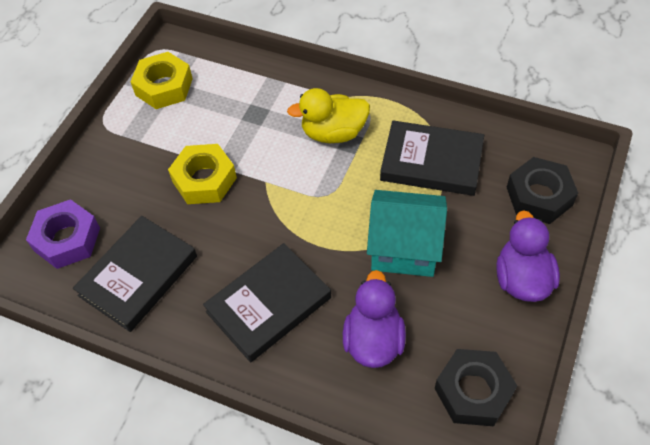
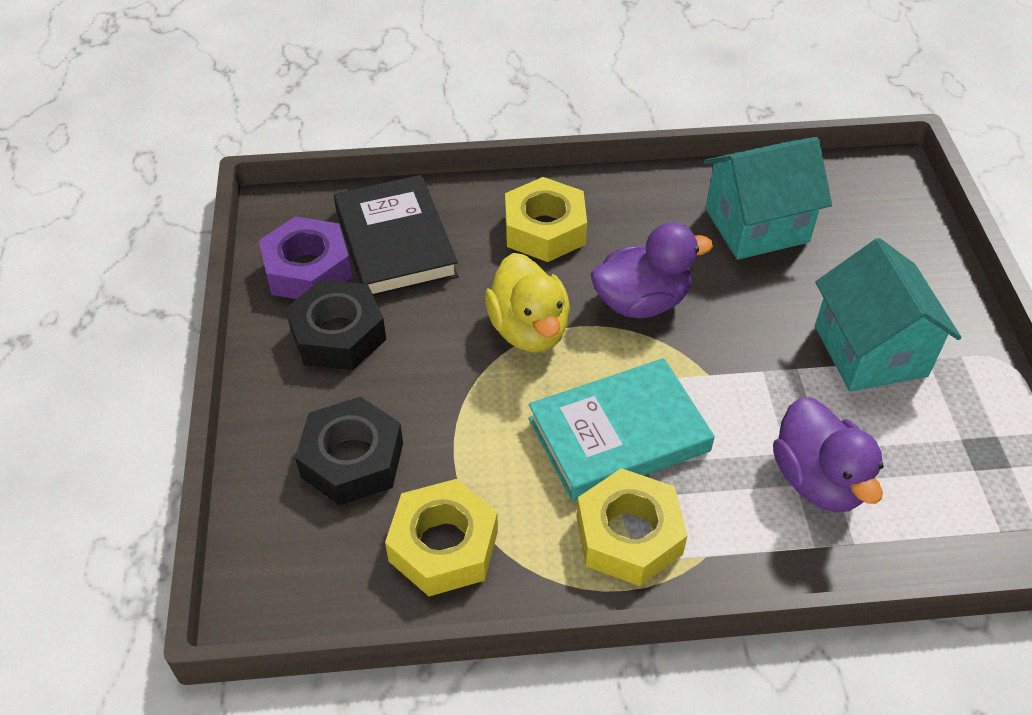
black book: [73,216,197,332] [203,243,331,362] [380,121,484,196] = 3 -> [334,175,459,298] = 1
turquoise book: none = 0 -> [528,358,715,501] = 1
turquoise house: [367,190,447,277] = 1 -> [704,137,832,260] [815,238,962,392] = 2
yellow nut: [131,52,193,109] [168,144,237,204] = 2 -> [385,479,498,596] [505,177,587,262] [576,468,688,586] = 3

